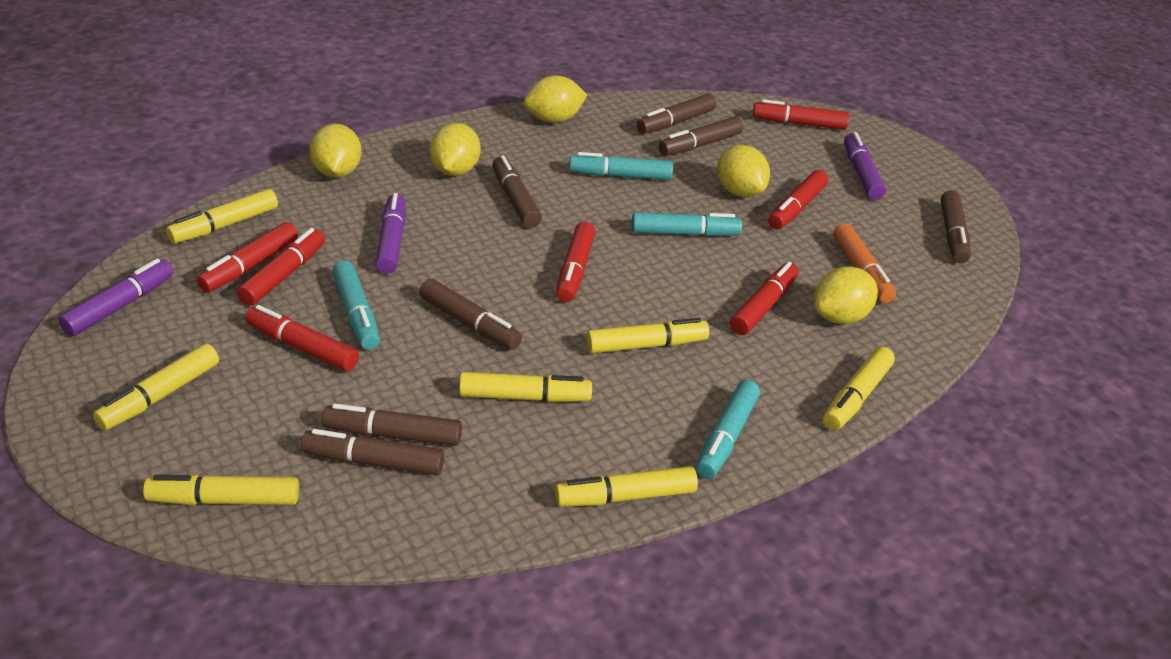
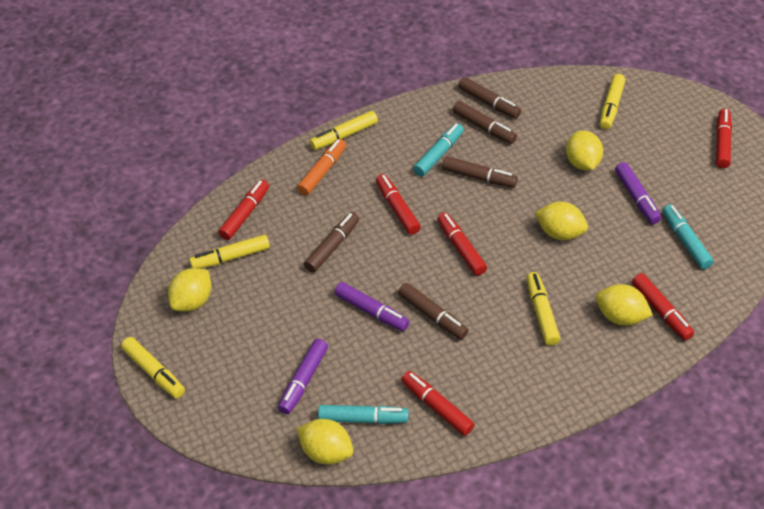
brown marker: [301,429,444,475] [322,403,462,446] [419,279,522,350] [492,155,542,228] [637,93,716,134] [659,116,743,156] [941,190,971,263] = 7 -> [304,212,359,273] [398,283,468,339] [442,156,518,188] [453,101,517,144] [458,77,521,119] = 5
red marker: [197,222,298,293] [237,228,325,306] [245,305,359,371] [556,222,596,302] [730,262,799,335] [753,99,849,130] [768,170,828,230] = 7 -> [218,180,269,240] [376,174,421,234] [402,371,475,436] [437,212,487,275] [632,273,694,340] [716,109,732,168] = 6
turquoise marker: [332,261,380,350] [569,152,673,180] [632,212,742,236] [696,380,760,479] = 4 -> [318,405,409,424] [413,123,464,176] [662,204,714,269] = 3
yellow marker: [93,344,219,430] [143,474,299,505] [166,189,278,244] [459,372,592,402] [555,466,698,507] [586,318,709,353] [823,347,895,430] = 7 -> [121,337,185,398] [189,234,270,269] [310,111,378,150] [526,272,560,345] [600,74,626,129] = 5

